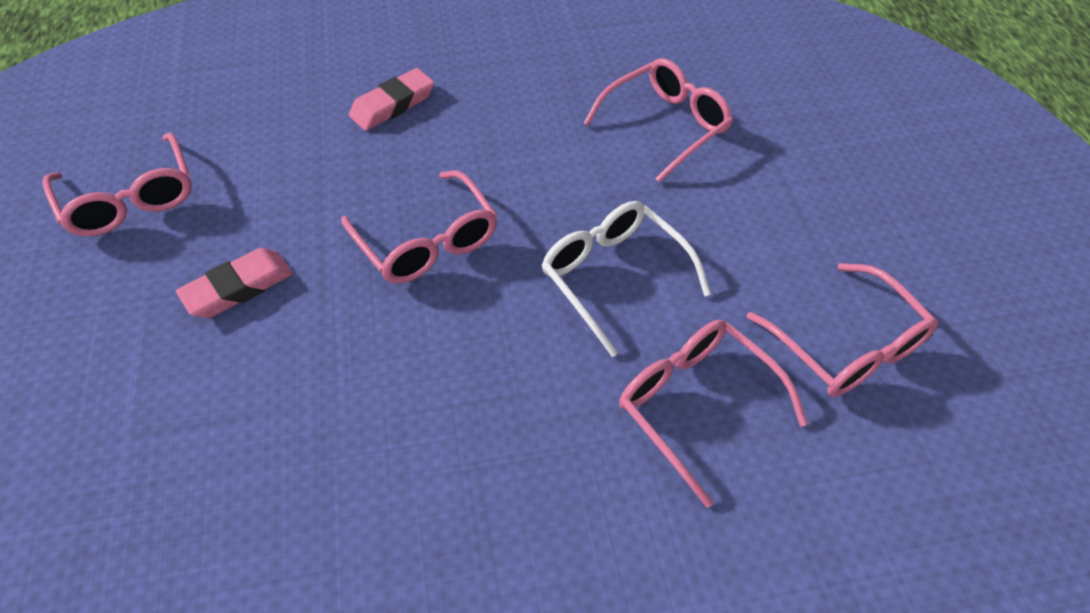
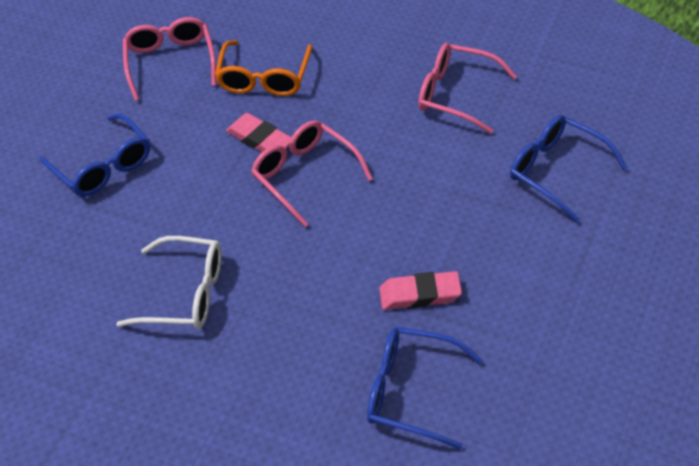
blue glasses: none = 0 -> [39,113,150,196] [367,327,483,449] [510,115,628,223] = 3
orange glasses: none = 0 -> [215,40,312,96] = 1
pink glasses: [43,133,192,237] [341,170,498,284] [583,58,733,183] [619,320,808,507] [746,263,938,397] = 5 -> [123,17,216,101] [251,120,373,227] [418,43,517,134] = 3

